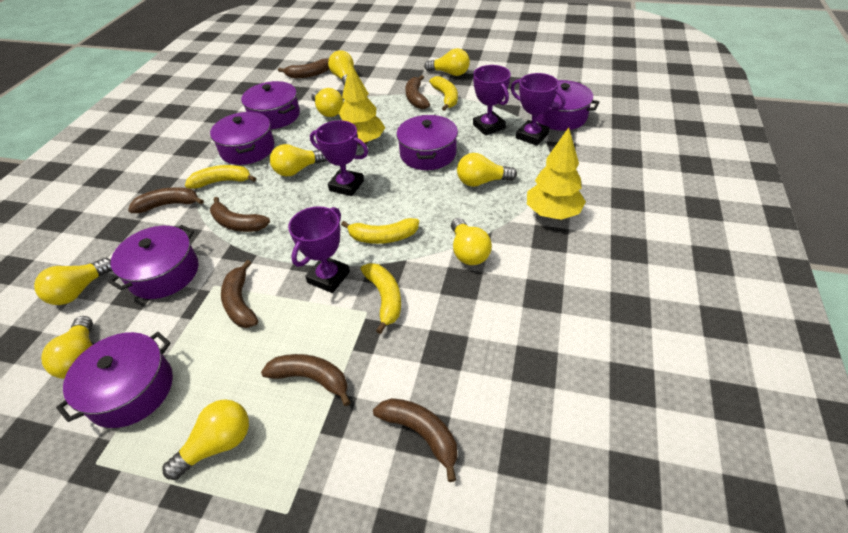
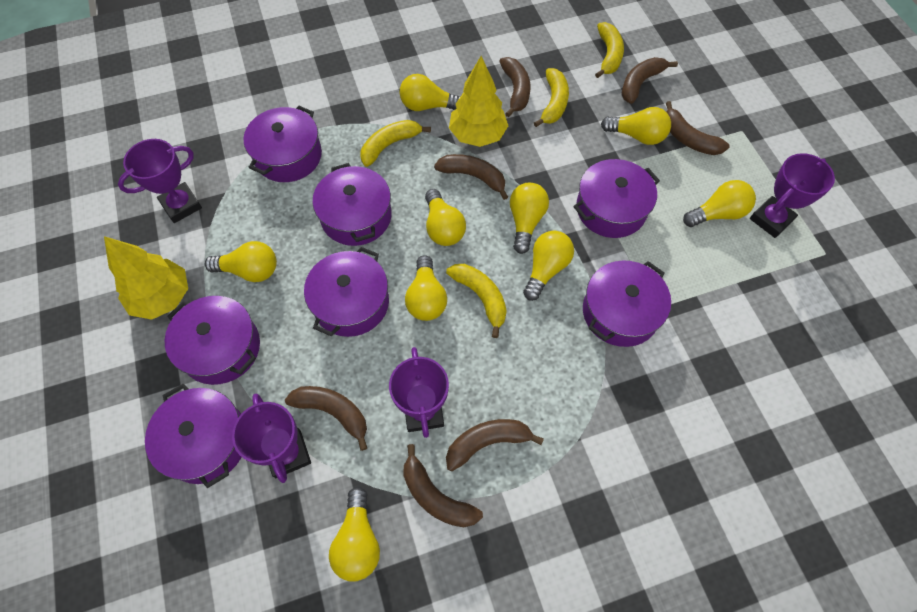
purple pot: [56,332,173,428] [108,225,198,299] [210,112,275,165] [241,81,300,129] [397,115,458,170] [537,80,600,131] = 6 -> [145,384,242,488] [165,296,260,385] [243,106,322,182] [304,247,389,337] [313,163,392,246] [573,159,660,238] [583,260,671,347] = 7

